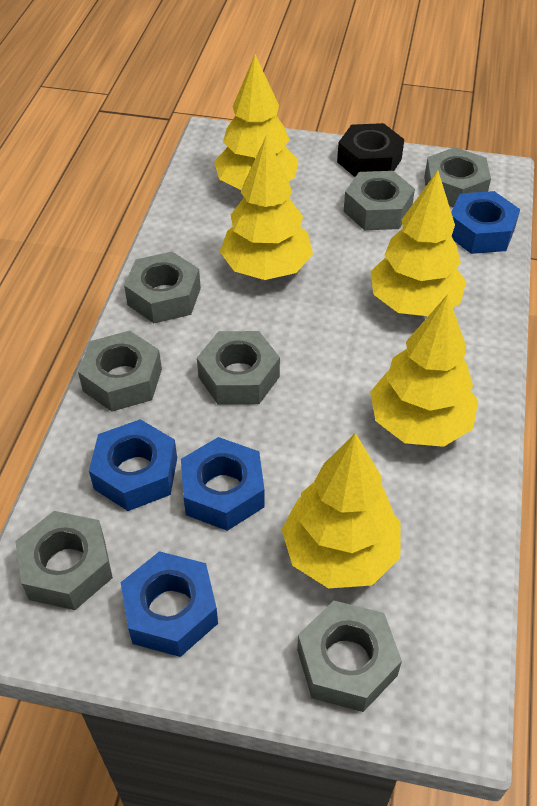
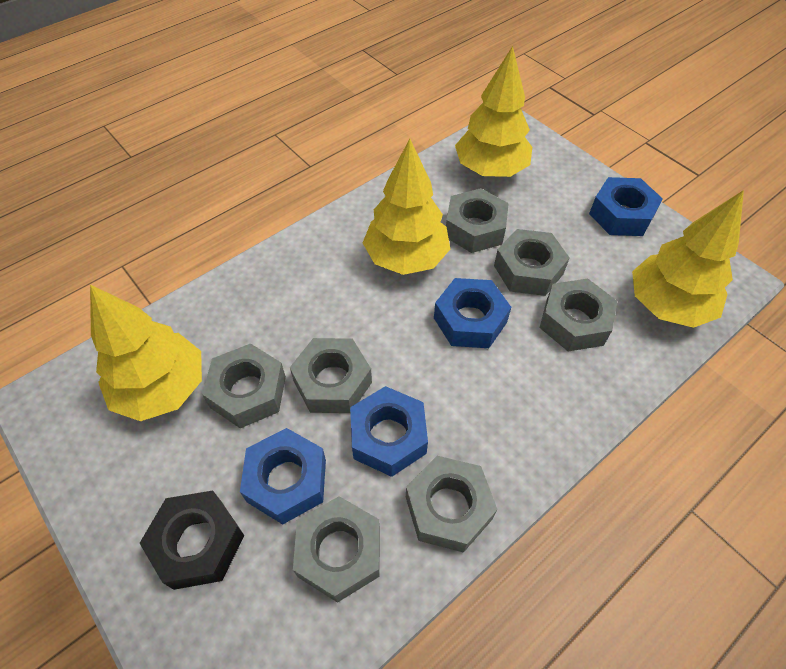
yellow tree: [214,54,298,190] [220,135,313,280] [281,433,401,588] [370,170,467,316] [370,294,478,447] = 5 -> [90,285,202,421] [363,139,450,275] [455,46,532,177] [632,190,744,328] = 4

